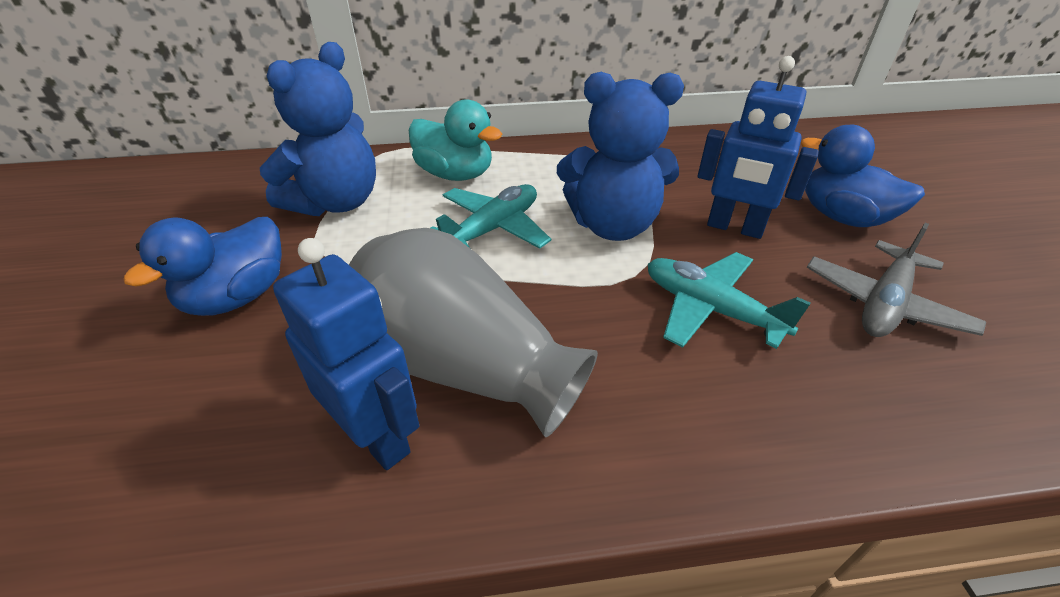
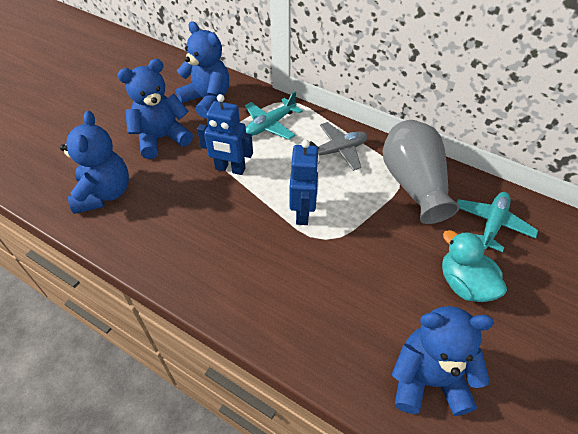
blue duck: [123,217,282,316] [801,125,925,227] = 2 -> none = 0
blue teddy bear: [260,42,376,216] [557,72,684,241] = 2 -> [60,111,129,214] [118,59,193,159] [175,21,229,118] [392,306,494,416] = 4

